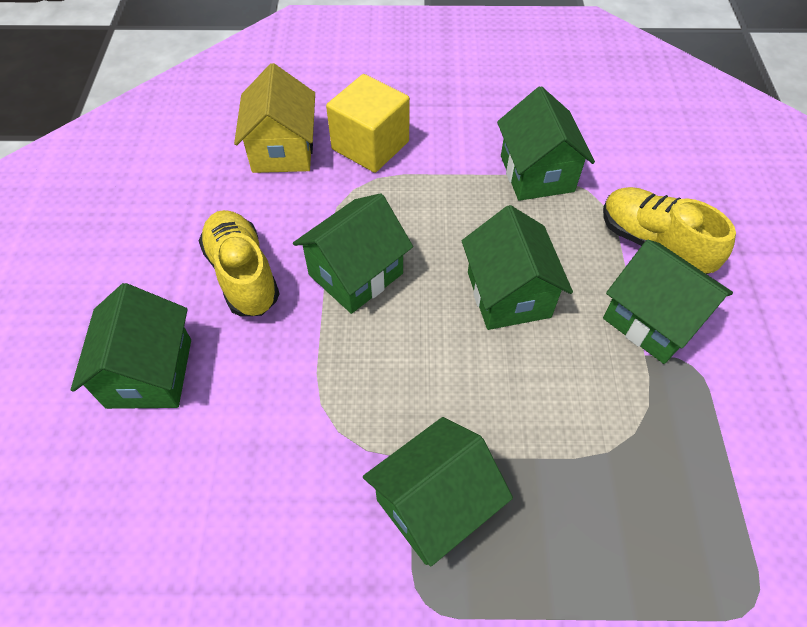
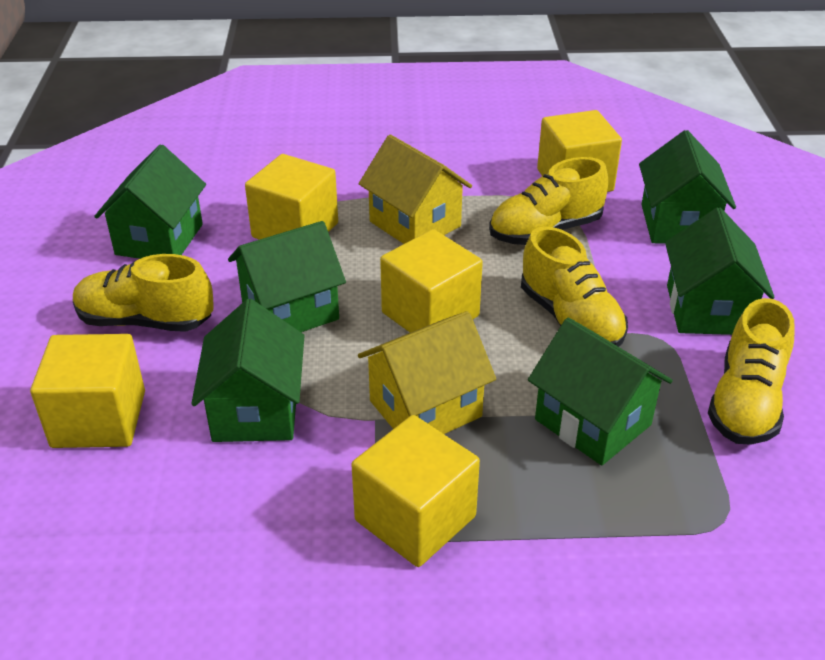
yellow cube: [326,74,410,173] = 1 -> [30,334,145,448] [245,154,338,240] [351,415,480,567] [380,229,483,333] [537,110,622,192] = 5
yellow house: [234,63,315,173] = 1 -> [358,311,496,434] [359,135,472,244] = 2
yellow shoe: [199,210,280,316] [603,187,736,274] = 2 -> [73,254,214,332] [489,157,608,245] [521,226,628,347] [708,298,795,445] = 4

